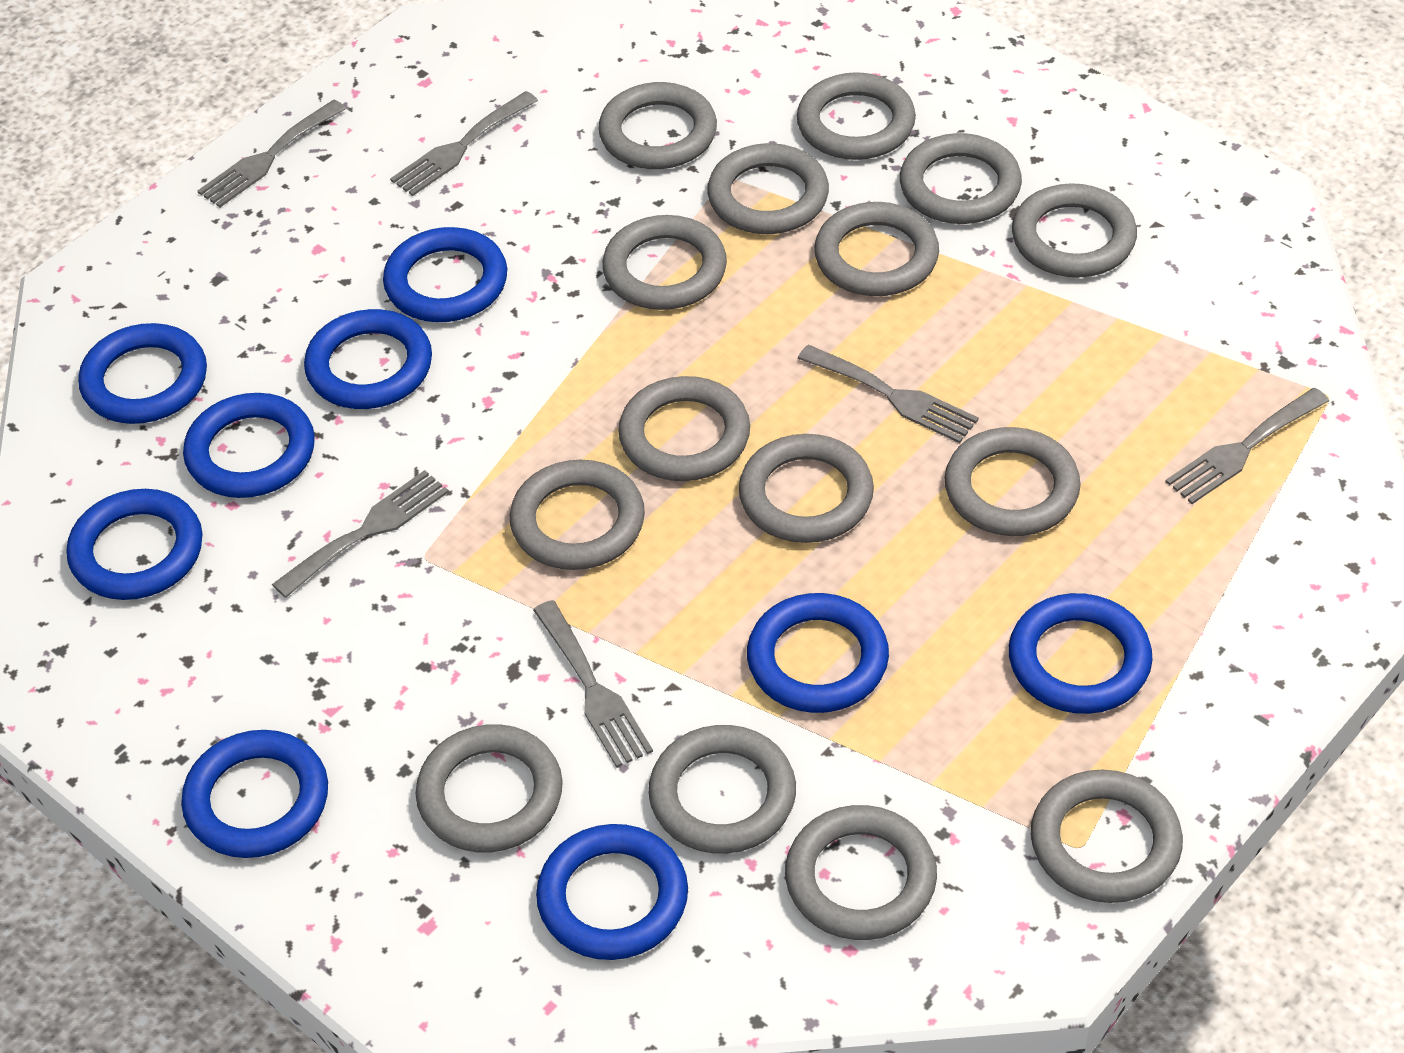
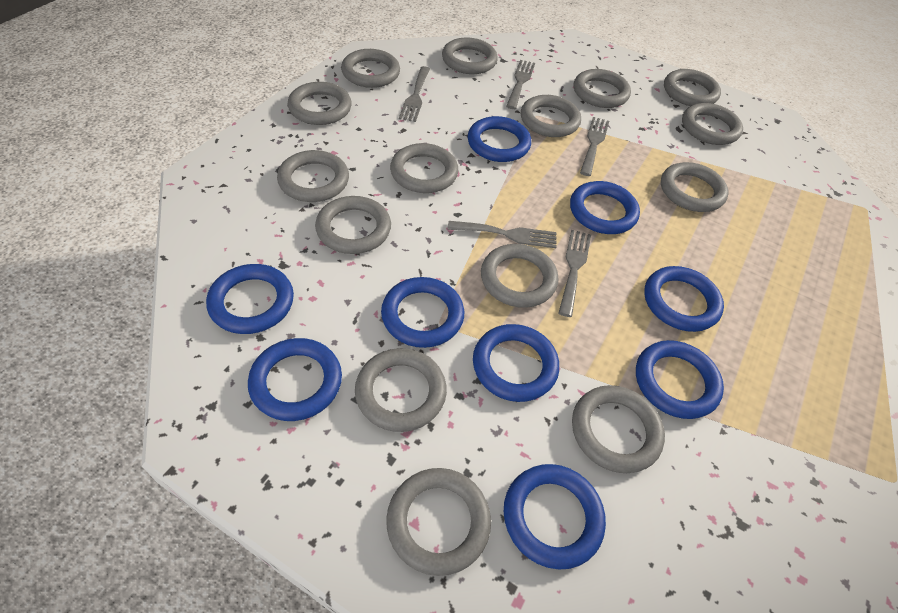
grey fork: [197,99,346,207] [272,470,449,598] [390,91,538,196] [533,600,653,768] [797,345,979,443] [1165,388,1329,504] = 6 -> [399,66,430,122] [448,221,556,248] [506,60,535,109] [559,230,591,317] [580,117,609,176] = 5

